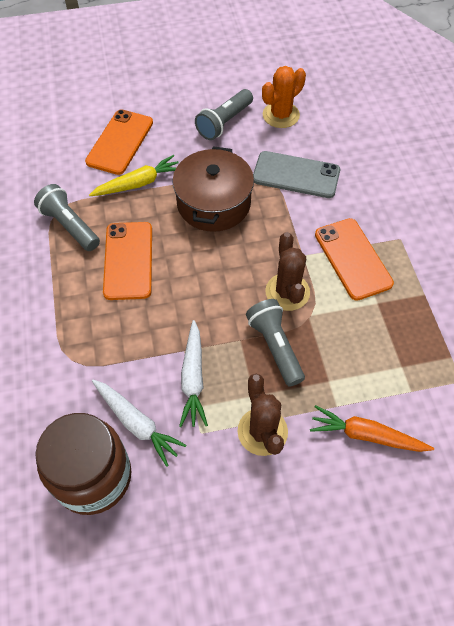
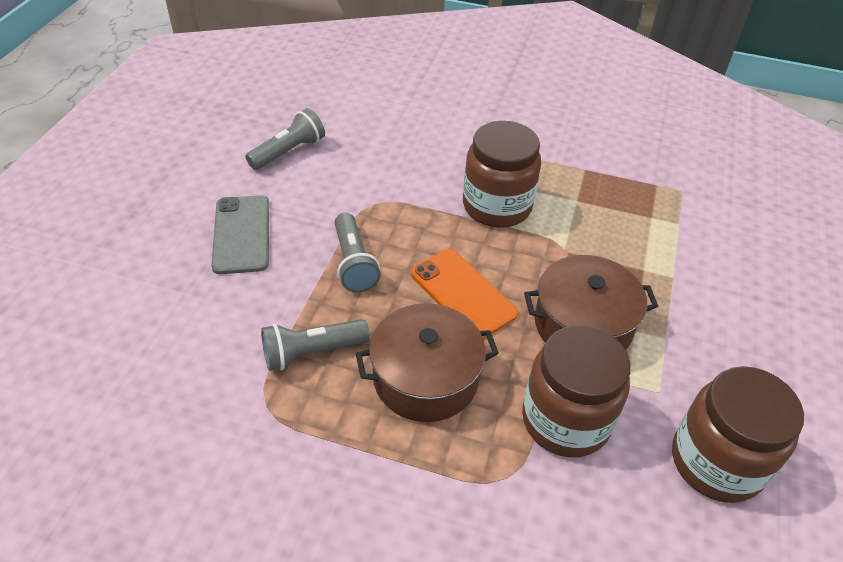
brown cactus: [238,374,288,456] [265,232,310,311] = 2 -> none = 0
brown jar: [35,413,132,515] = 1 -> [463,121,541,228] [522,325,631,458] [672,366,804,503] = 3
brown pot: [172,146,254,232] = 1 -> [356,303,499,422] [524,255,658,350] = 2
orange cactus: [262,66,306,128] = 1 -> none = 0
orange carrot: [310,405,434,452] = 1 -> none = 0
orange phone: [85,109,153,175] [103,222,152,300] [315,218,394,301] = 3 -> [411,249,518,339] = 1
white carrot: [92,380,187,467] [179,320,208,427] = 2 -> none = 0
yellow carrot: [89,155,179,196] = 1 -> none = 0

